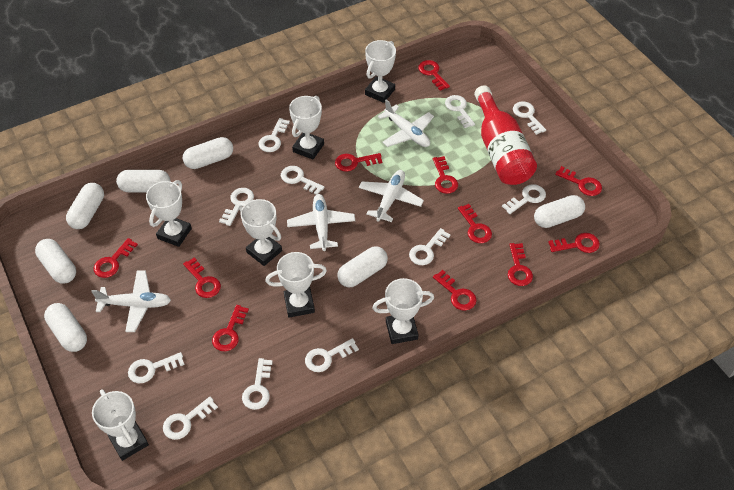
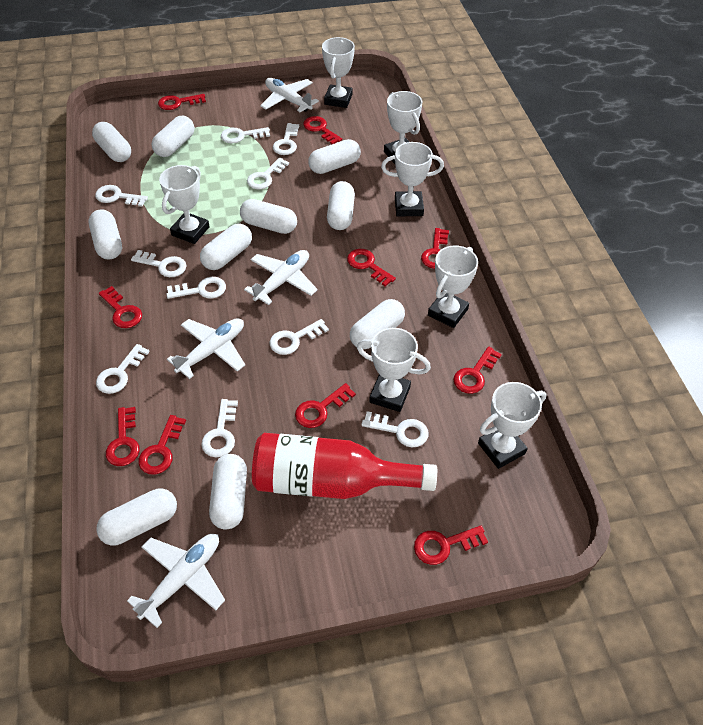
red key: [94,238,138,278] [183,257,221,298] [212,305,249,351] [335,153,382,172] [418,60,450,91] [433,156,458,194] [433,270,477,311] [458,204,492,243] [508,243,533,286] [548,233,600,253] [555,166,602,196] = 11 -> [99,286,142,328] [106,407,140,466] [138,415,186,475] [158,94,206,110] [295,383,356,428] [303,116,342,144] [347,249,396,286] [414,526,488,565] [421,228,449,269] [453,346,502,394] = 10
white capsule: [35,239,76,284] [44,303,87,352] [66,183,104,229] [116,170,171,192] [183,137,233,169] [337,246,388,287] [534,195,585,228] = 7 -> [89,209,122,260] [92,122,131,162] [96,489,177,545] [151,116,194,157] [200,223,252,270] [209,454,247,530] [240,199,297,234] [308,139,361,174] [327,181,355,230] [350,299,405,349] = 10
white key: [128,352,185,383] [163,397,218,440] [219,188,254,226] [242,358,273,410] [259,118,290,152] [281,166,324,195] [305,338,359,372] [409,228,450,265] [445,95,475,128] [502,184,546,214] [513,102,546,135] = 11 -> [95,185,148,207] [96,344,150,394] [131,250,186,277] [167,277,226,299] [201,399,238,457] [221,127,270,144] [247,158,289,189] [270,319,329,355] [273,123,299,155] [361,411,429,447] = 10

